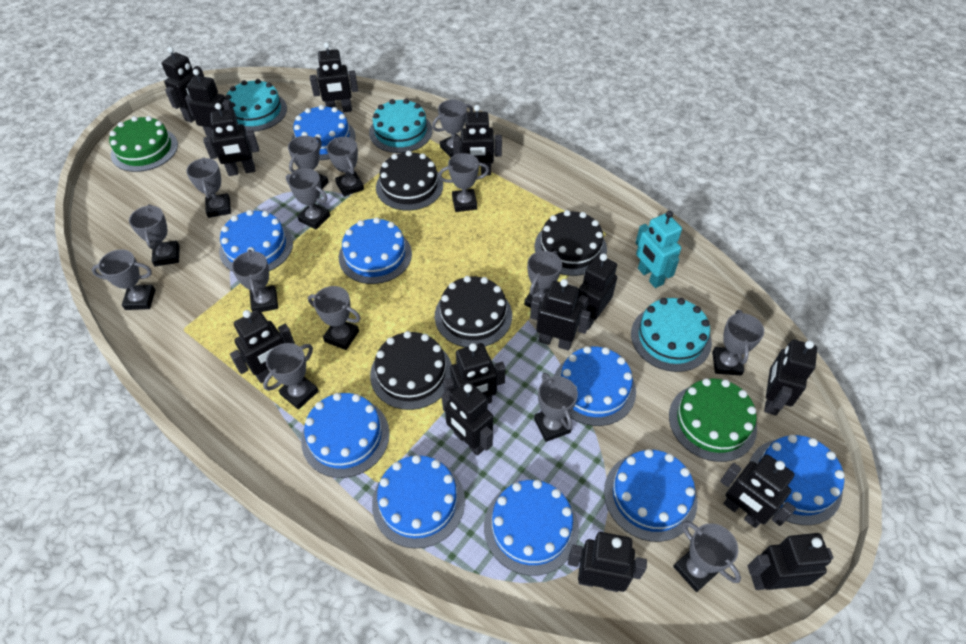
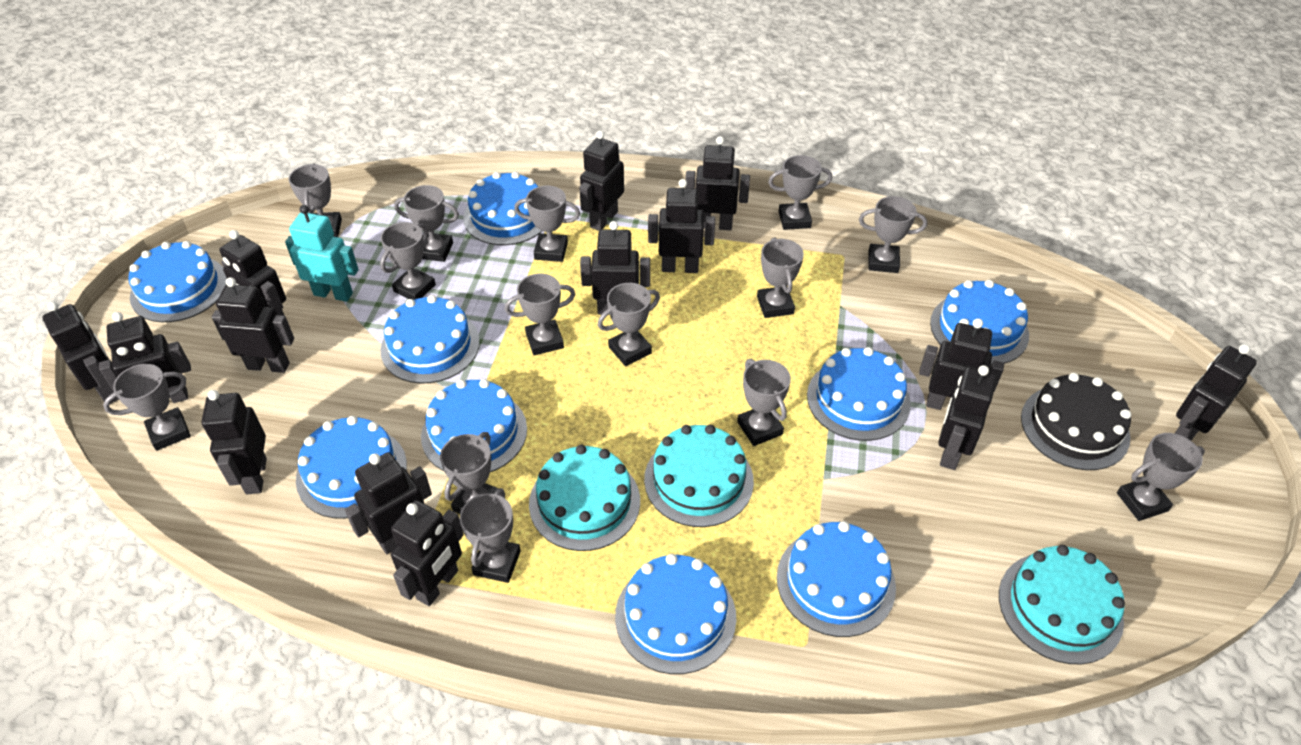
black cake: [370,331,452,410] [376,151,443,211] [435,276,512,347] [534,210,607,276] = 4 -> [1021,373,1131,470] = 1
green cake: [109,116,178,172] [669,378,757,462] = 2 -> none = 0
grey trophy: [92,249,155,310] [129,204,180,267] [186,157,231,218] [232,249,278,312] [263,343,318,409] [286,168,330,229] [288,136,329,189] [308,286,361,350] [327,137,364,197] [432,100,473,158] [438,153,489,212] [524,251,562,308] [534,373,578,442] [673,521,741,592] [712,310,764,375] = 15 -> [103,364,191,451] [288,163,342,237] [380,222,436,300] [394,185,459,262] [440,432,499,514] [460,488,521,583] [504,274,575,355] [514,186,580,262] [598,283,660,366] [737,359,791,446] [757,237,804,318] [768,155,832,230] [859,196,927,273] [1117,433,1205,521] = 14

